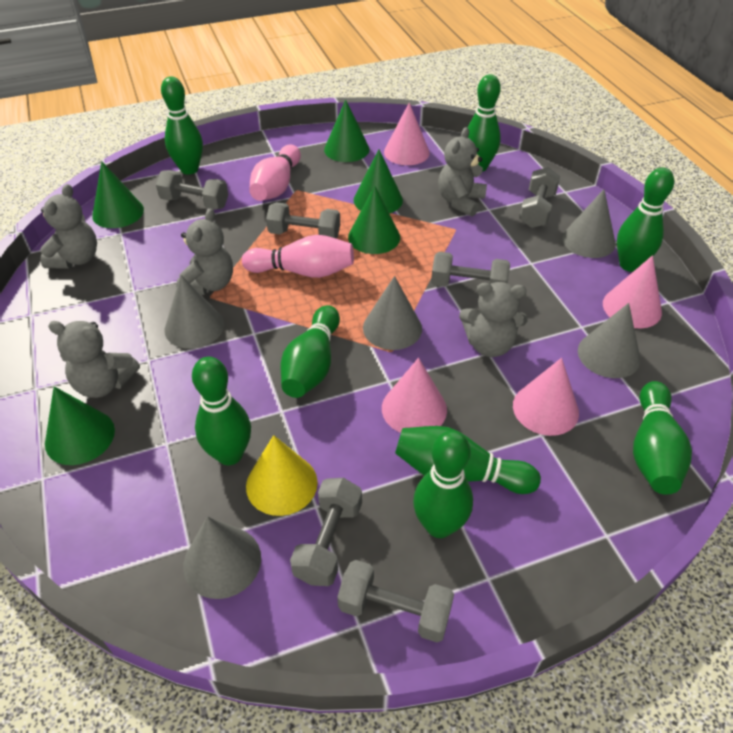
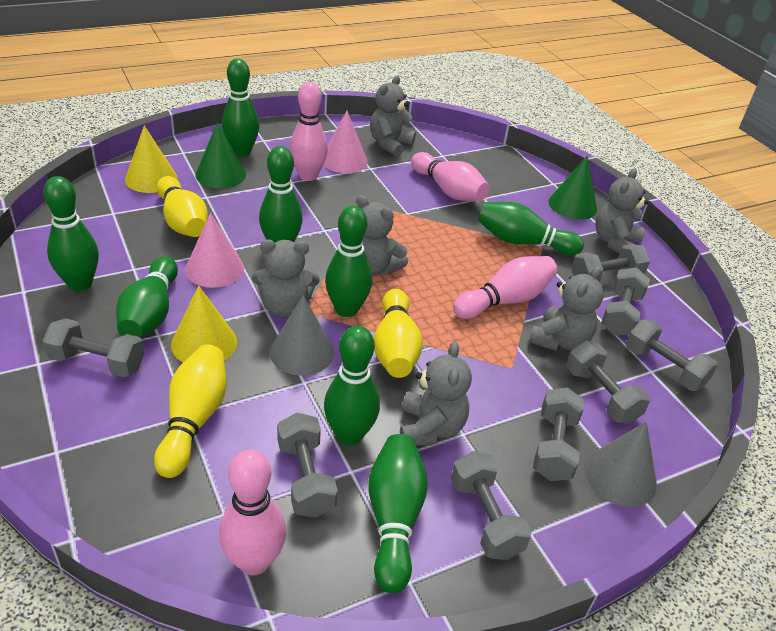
green cone: [45,386,115,465] [92,161,144,228] [324,100,370,162] [348,185,400,254] [354,149,403,214] = 5 -> [195,122,246,188] [549,156,597,220] = 2
grey cone: [165,275,224,349] [183,516,261,599] [363,276,422,350] [562,189,616,258] [578,303,640,378] = 5 -> [270,295,335,376] [585,422,657,507] = 2
grey dumbbell: [156,170,228,210] [266,202,340,238] [290,478,362,586] [337,560,454,642] [431,252,510,287] [519,167,560,228] = 6 -> [43,318,144,377] [277,413,338,518] [451,451,532,560] [533,387,585,481] [566,341,650,424] [571,244,650,282] [601,267,650,336] [626,320,718,391] = 8
grey teddy bear: [40,184,97,269] [48,321,140,398] [177,209,233,295] [438,127,487,217] [459,282,528,357] = 5 -> [252,239,320,318] [356,195,408,276] [370,76,416,156] [400,341,472,446] [529,266,604,351] [595,168,649,254] = 6
pink bowling pin: [242,235,354,278] [249,144,301,201] = 2 -> [219,449,286,575] [290,82,328,181] [411,152,490,201] [453,256,558,319] = 4
pink cone: [382,358,447,433] [384,103,430,165] [513,358,579,436] [603,255,662,328] = 4 -> [185,213,244,288] [323,111,368,173] = 2
yellow bowling pin: none = 0 -> [154,344,227,478] [157,176,208,237] [374,289,423,378] = 3
yellow cone: [246,435,318,516] = 1 -> [125,126,178,193] [171,285,237,362] = 2

